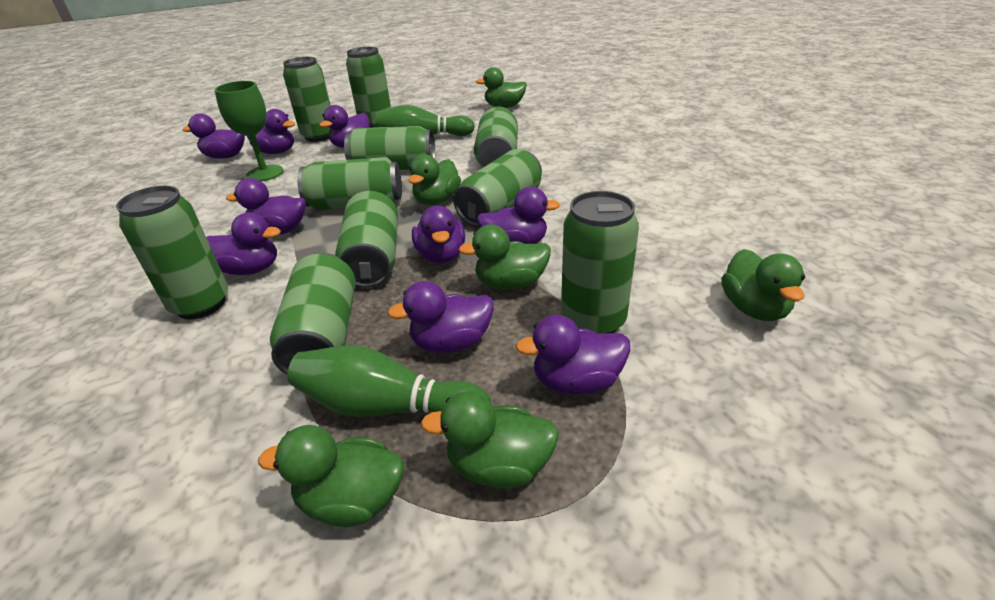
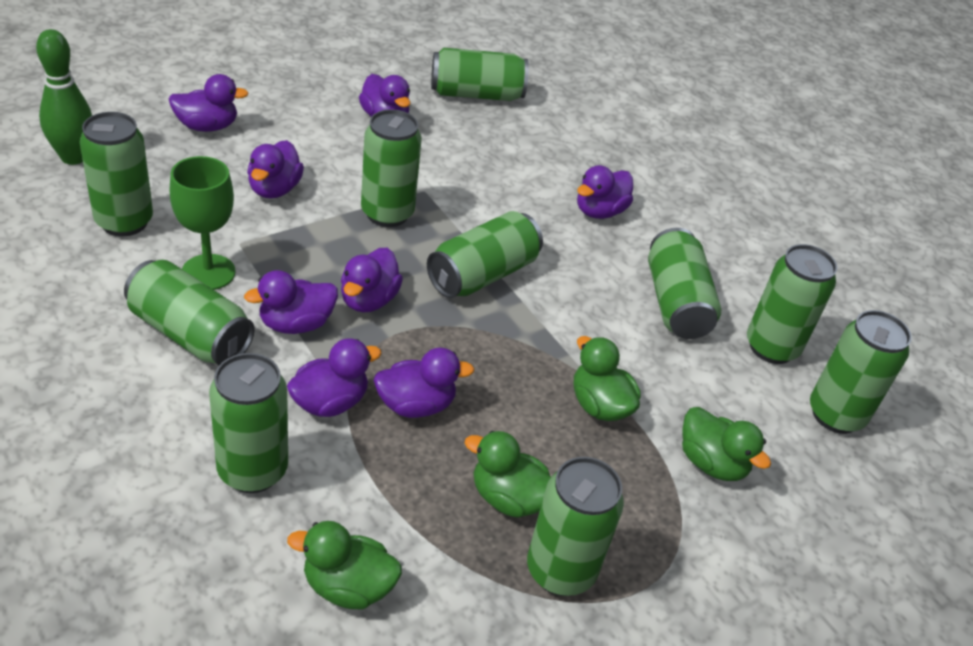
green bowling pin: [287,345,491,417] [375,105,475,136] = 2 -> [36,29,92,165] = 1
green duck: [258,425,404,527] [408,154,461,205] [421,391,559,488] [459,224,551,290] [476,67,527,108] [721,249,805,321] = 6 -> [287,521,402,609] [465,431,551,518] [574,336,641,421] [682,407,771,481] = 4
purple duck: [183,113,245,159] [206,212,281,275] [226,178,306,234] [247,109,296,154] [319,105,370,148] [388,281,494,353] [412,206,465,263] [477,187,560,244] [516,315,631,395] = 9 -> [169,74,249,132] [244,270,338,334] [247,140,304,198] [287,339,382,417] [341,248,403,313] [359,74,411,117] [374,348,474,418] [577,165,633,219] = 8

